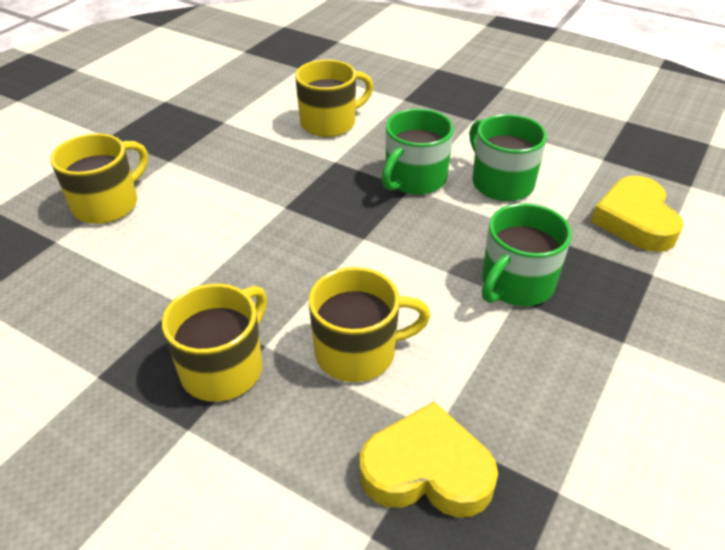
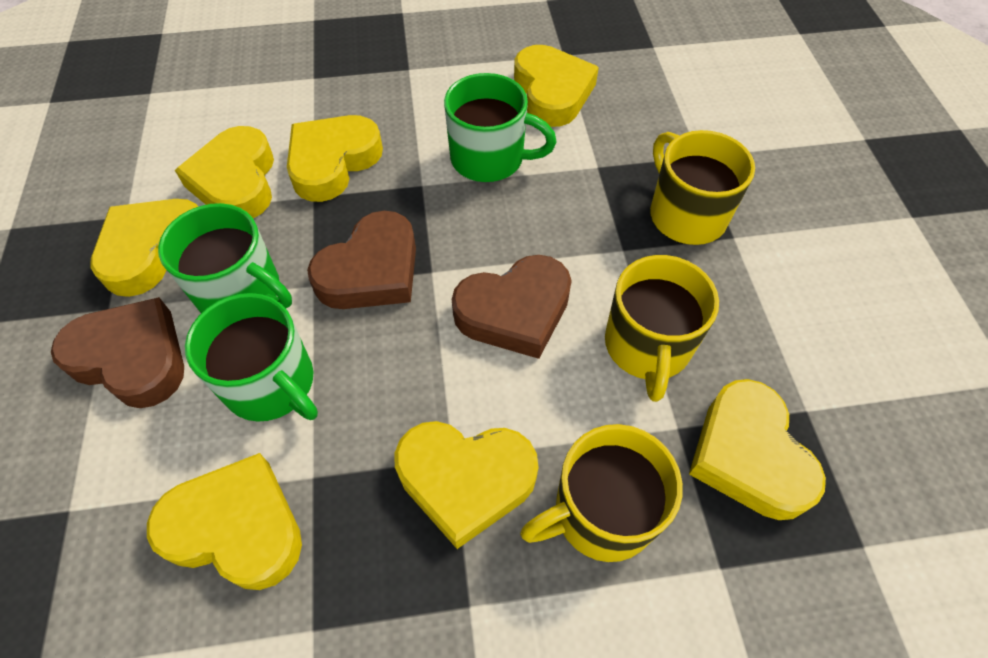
brown heart: none = 0 -> [51,297,184,408] [307,211,416,309] [452,255,572,359] = 3
yellow heart: [360,402,498,518] [591,176,684,252] = 2 -> [90,199,198,297] [147,453,302,590] [175,126,274,218] [287,115,383,202] [394,421,539,549] [514,45,599,127] [689,379,826,520] = 7
yellow mug: [50,133,148,224] [162,284,267,402] [295,59,373,137] [309,267,431,382] = 4 -> [520,424,683,562] [605,255,719,402] [650,130,755,245] = 3

